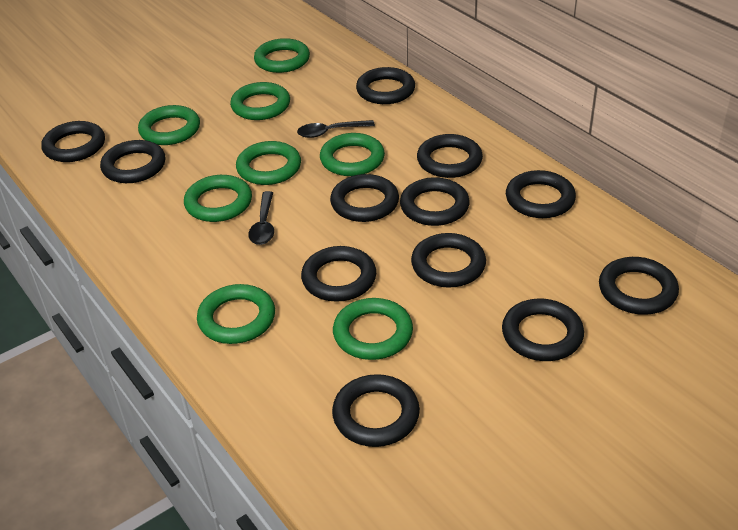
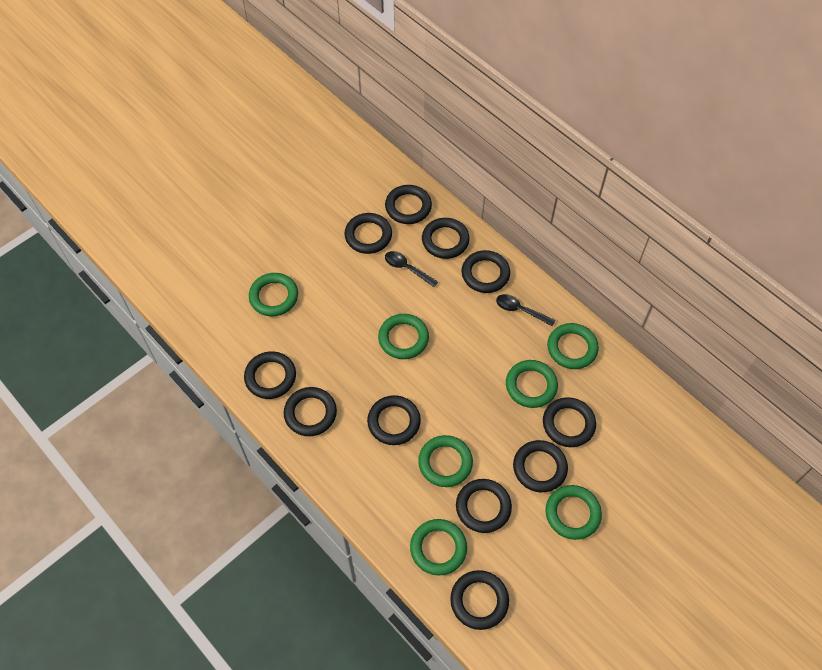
black ring: [41,121,105,162] [100,140,165,183] [301,246,376,302] [330,174,399,222] [332,374,420,447] [356,67,415,104] [400,177,470,226] [411,233,486,288] [417,134,483,178] [502,299,584,361] [506,170,576,218] [599,257,679,315] = 12 -> [244,351,296,399] [284,387,337,436] [344,213,392,254] [367,395,421,445] [385,185,432,224] [422,218,470,259] [450,570,509,630] [456,479,512,533] [461,250,510,293] [513,440,568,492] [543,397,596,447] = 11
green ring: [138,105,200,145] [184,175,252,222] [197,284,275,344] [230,82,290,120] [236,141,301,185] [254,38,310,73] [320,133,385,176] [333,298,413,360] = 8 -> [249,273,298,316] [378,314,429,359] [410,519,467,575] [418,435,473,487] [506,360,558,408] [546,485,602,540] [547,323,599,369] = 7

